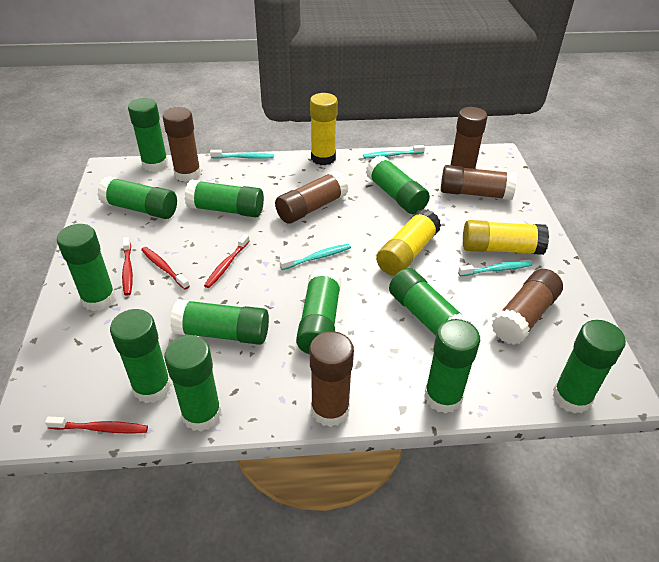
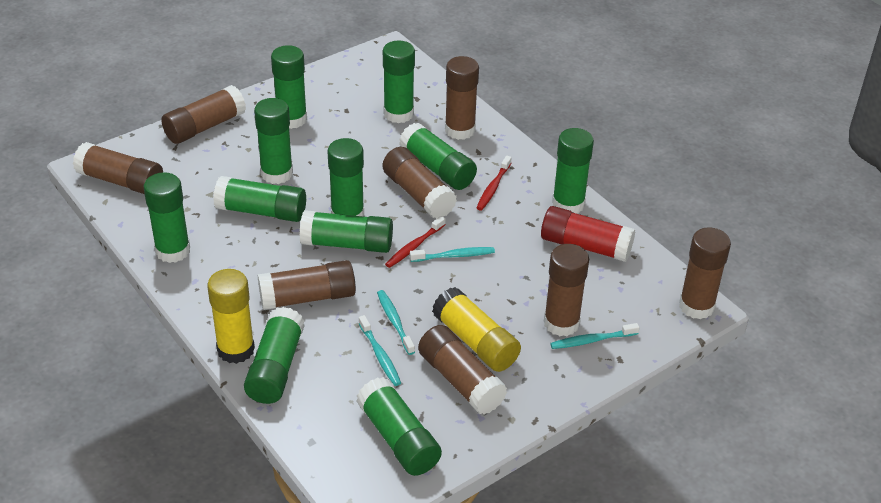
brown glue stick: [163,107,201,182] [275,170,348,224] [310,331,354,427] [441,165,517,200] [450,107,488,169] [492,269,563,345] = 6 -> [73,142,163,194] [161,85,246,144] [258,260,356,310] [382,147,457,219] [418,325,507,415] [445,56,479,140] [544,244,589,336] [679,227,731,319] = 8
green glue stick: [57,224,116,311] [97,176,177,219] [110,309,171,403] [128,98,168,172] [164,335,222,432] [170,299,269,345] [185,180,264,217] [296,268,341,354] [366,155,430,214] [389,268,471,336] [424,319,480,414] [552,320,626,414] = 12 -> [144,172,190,263] [213,176,306,222] [244,307,305,404] [254,98,293,184] [271,45,307,129] [300,210,393,253] [328,138,364,217] [357,377,442,476] [383,40,415,123] [399,123,477,190] [552,128,594,214] = 11
red glue stick: none = 0 -> [541,206,635,262] = 1
red toothbrush: [45,417,148,434] [122,237,133,296] [141,247,190,290] [204,234,250,288] = 4 -> [385,216,446,268] [476,156,512,211] = 2
yellow glue stick: [310,93,338,165] [376,209,441,276] [463,220,549,255] = 3 -> [207,269,255,364] [432,287,521,372] = 2

